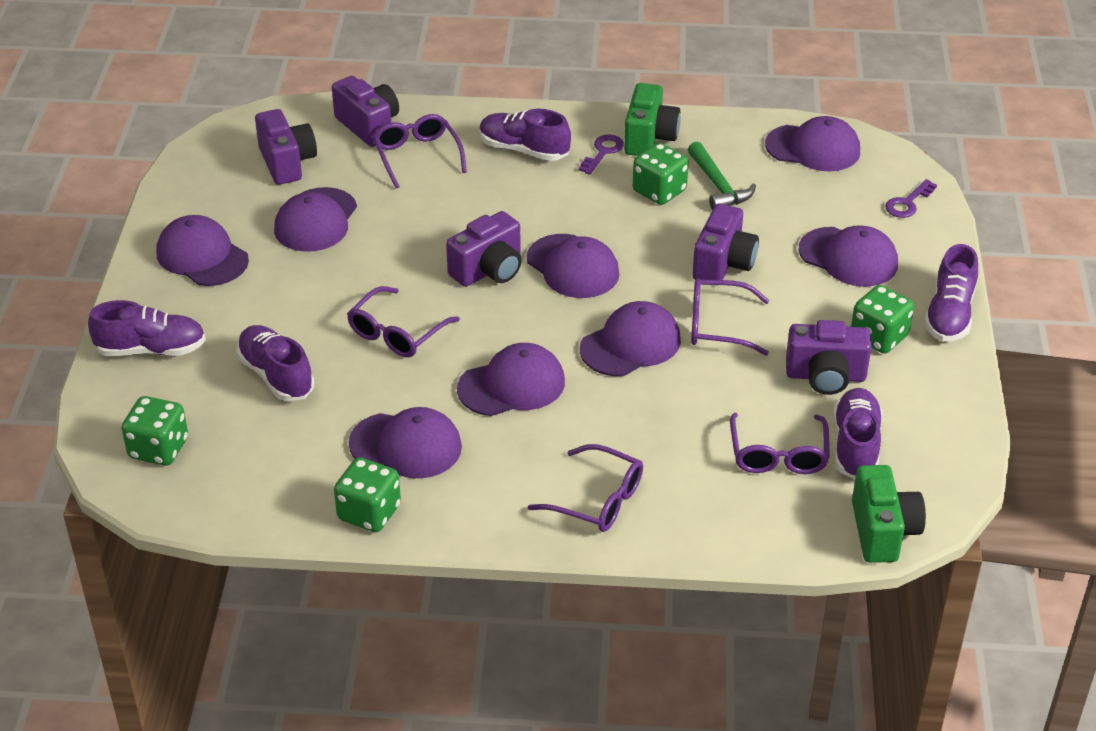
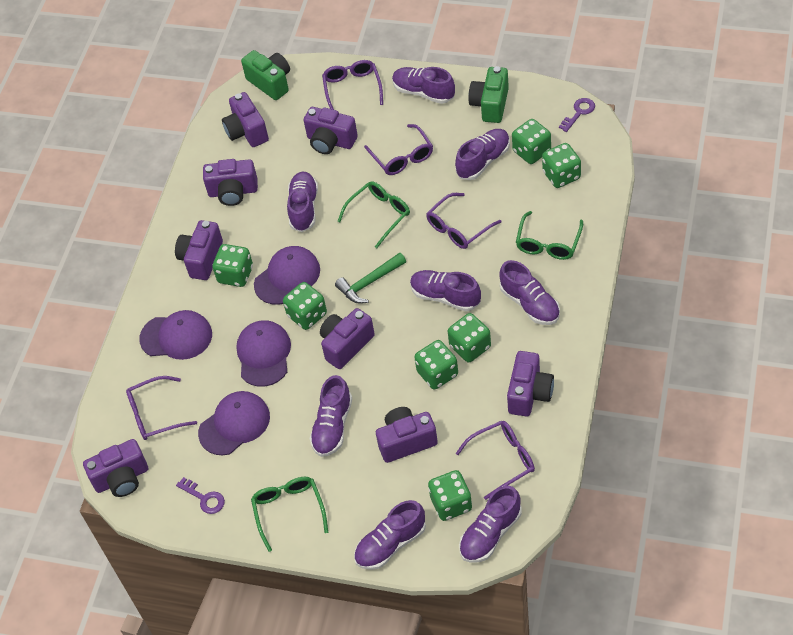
green dice: [122,396,188,466] [334,457,401,532] [633,143,689,205] [851,285,914,354] = 4 -> [212,244,253,287] [283,282,327,330] [414,340,458,389] [428,470,472,521] [448,313,491,362] [512,119,551,164] [542,143,581,188] = 7
green glasses: none = 0 -> [251,477,328,552] [337,181,410,248] [516,211,583,260] = 3
purple camera: [255,109,317,185] [332,76,399,147] [446,211,522,287] [692,204,759,280] [786,320,871,395] = 5 -> [83,439,148,497] [175,220,223,280] [203,159,258,206] [222,92,269,147] [304,107,358,154] [320,308,375,369] [376,407,438,463] [507,351,554,417] = 8
purple cap: [157,215,249,286] [274,187,357,252] [349,407,462,479] [457,343,565,416] [527,234,619,298] [580,301,681,376] [765,116,860,171] [798,225,898,287] = 8 -> [139,310,212,360] [198,391,270,455] [236,320,291,387] [254,246,320,305] = 4
purple shoe: [88,300,206,356] [236,325,314,401] [479,109,571,161] [833,388,882,479] [924,244,978,341] = 5 -> [287,171,318,232] [310,375,352,457] [354,500,426,570] [392,67,455,104] [410,270,481,311] [455,129,510,180] [459,486,522,563] [499,260,560,325] = 8

